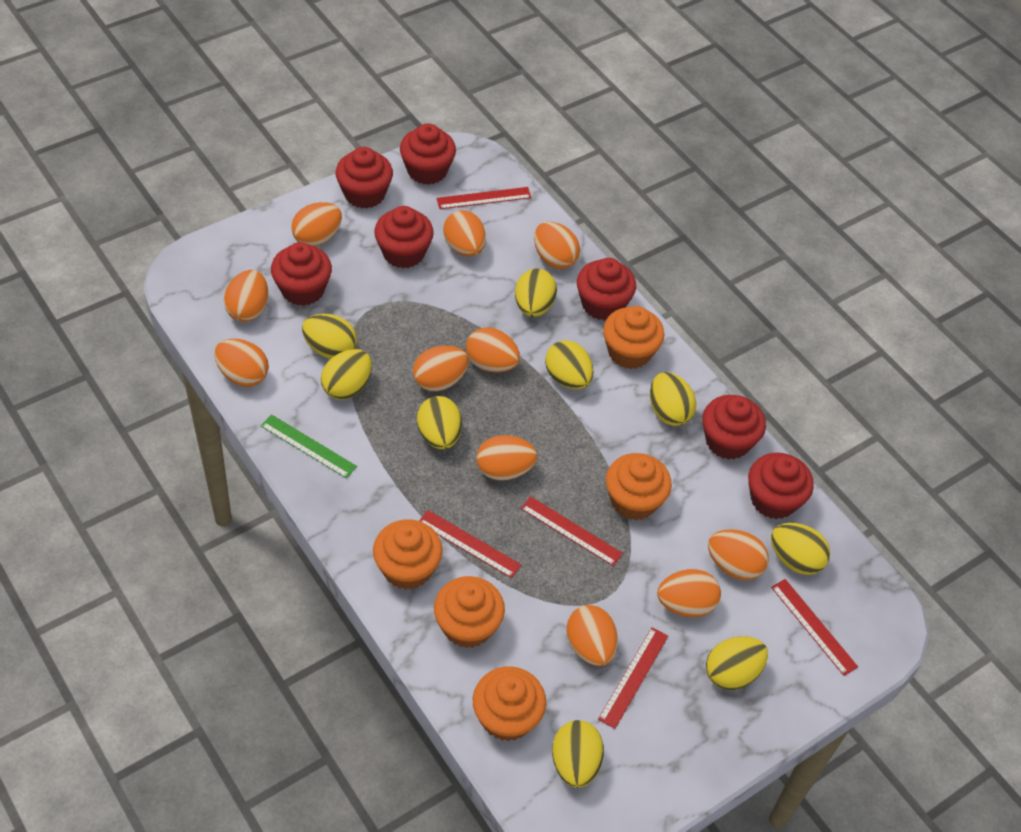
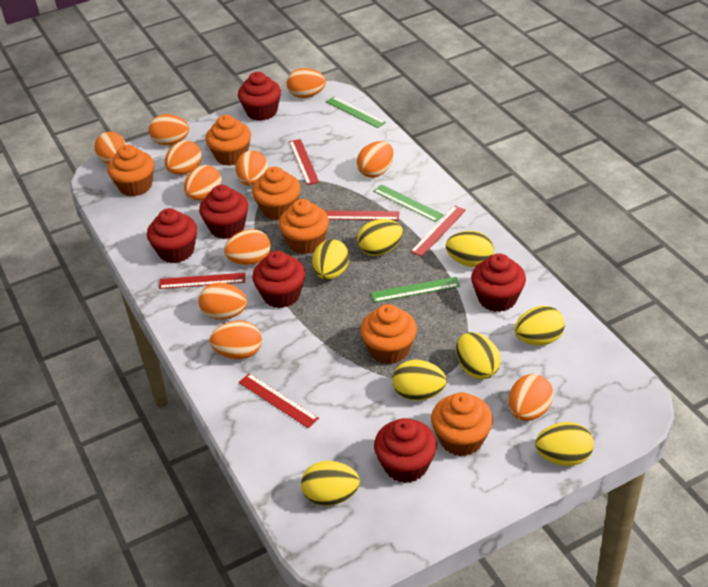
green ruler: [261,414,357,478] = 1 -> [326,97,386,128] [371,277,460,302] [373,184,444,222] = 3
orange cupcake: [373,519,442,590] [434,576,505,648] [473,666,546,741] [603,306,664,369] [606,453,672,520] = 5 -> [107,145,154,196] [206,115,251,166] [252,167,301,220] [279,199,329,254] [360,304,417,364] [431,392,493,456] = 6
red cupcake: [271,242,332,306] [336,147,393,208] [374,206,434,268] [400,123,456,185] [577,258,636,320] [702,395,766,460] [748,453,814,519] = 7 -> [147,208,197,263] [199,185,248,239] [238,72,281,121] [252,251,305,308] [374,418,437,483] [471,253,526,312] = 6
yellow egg: [302,314,357,359] [321,349,372,400] [417,396,462,450] [515,268,557,317] [545,340,593,390] [552,720,604,788] [650,372,696,426] [706,636,768,690] [771,523,830,575] = 9 -> [301,461,360,506] [312,239,349,280] [357,219,403,256] [392,360,447,401] [446,231,494,267] [457,332,501,379] [515,306,565,345] [535,422,594,466] = 8

